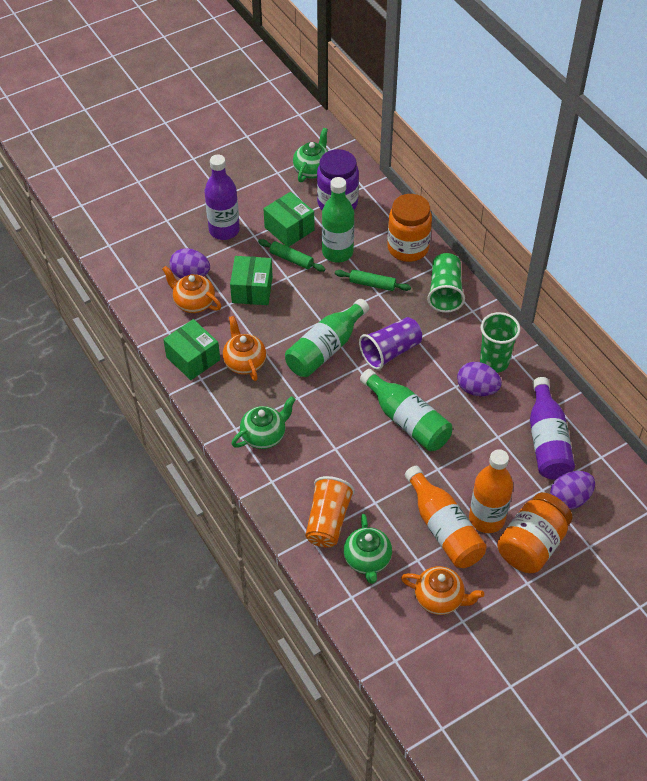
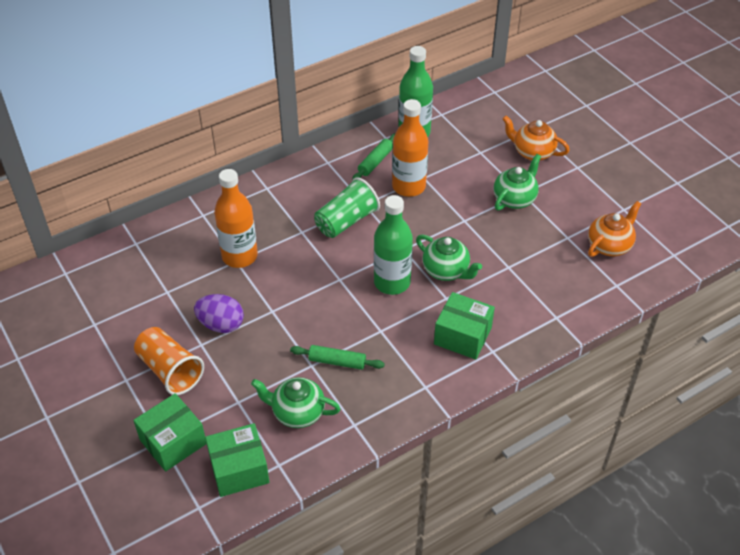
green bottle: [285,299,369,377] [322,177,355,263] [360,369,452,451] = 3 -> [374,195,413,295] [398,46,433,137] = 2
green cup: [427,253,465,313] [480,312,520,373] = 2 -> [314,177,380,238] = 1
orange jar: [387,194,432,262] [497,493,572,573] = 2 -> none = 0
orange teapot: [162,266,221,313] [223,316,266,381] [401,566,484,615] = 3 -> [502,116,570,161] [588,201,641,257] = 2
purple bottle: [205,154,240,240] [530,377,575,479] = 2 -> none = 0
purple cup: [359,317,422,370] = 1 -> none = 0
purple egg: [170,248,210,278] [457,362,502,396] [550,471,595,510] = 3 -> [194,294,244,333] = 1
purple jar: [317,149,359,210] = 1 -> none = 0

